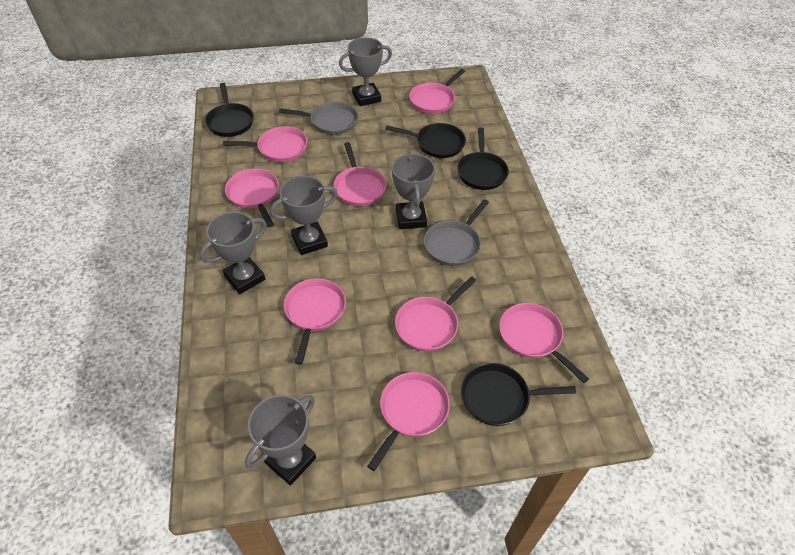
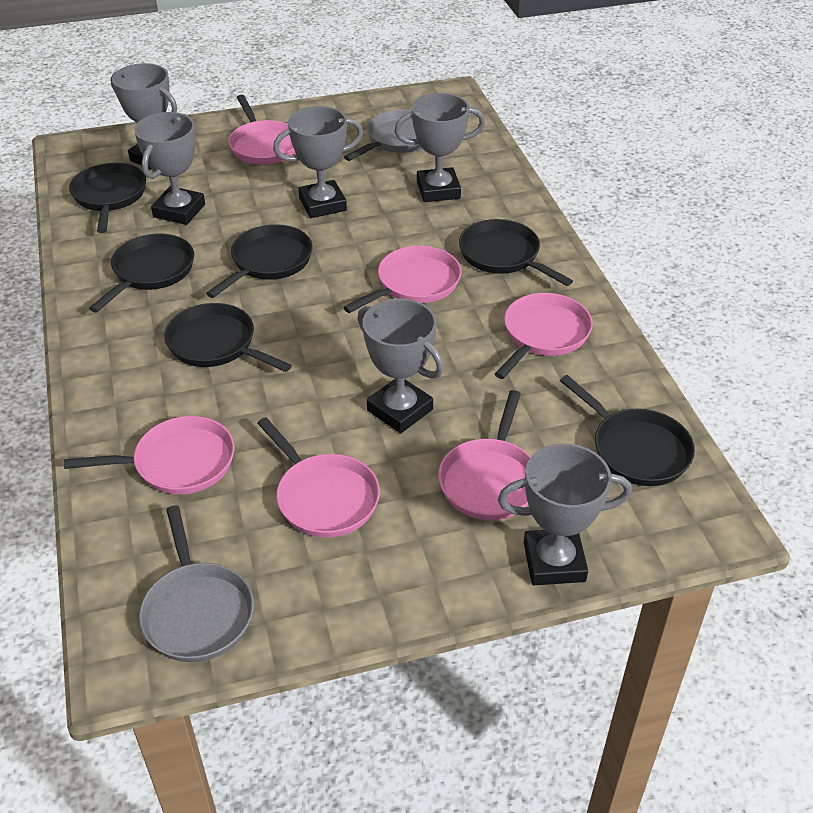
black pan: [205,83,254,137] [385,123,466,158] [457,128,509,190] [461,363,576,426] = 4 -> [69,163,146,233] [89,234,194,313] [164,303,292,372] [206,224,313,298] [459,219,573,286] [560,375,695,486] = 6
grey trophy: [199,212,267,294] [245,395,316,485] [270,176,338,255] [339,37,392,106] [392,153,435,229] = 5 -> [111,63,177,170] [134,112,205,225] [273,106,363,218] [358,298,444,433] [395,93,485,202] [498,443,632,585] = 6
pink pan: [223,126,308,162] [225,169,279,227] [284,278,346,365] [334,142,386,206] [367,372,450,471] [395,276,477,351] [409,69,465,114] [499,303,589,383] = 8 -> [64,416,234,494] [228,95,295,165] [257,417,380,538] [343,246,461,313] [438,390,531,520] [495,293,593,379] = 6

